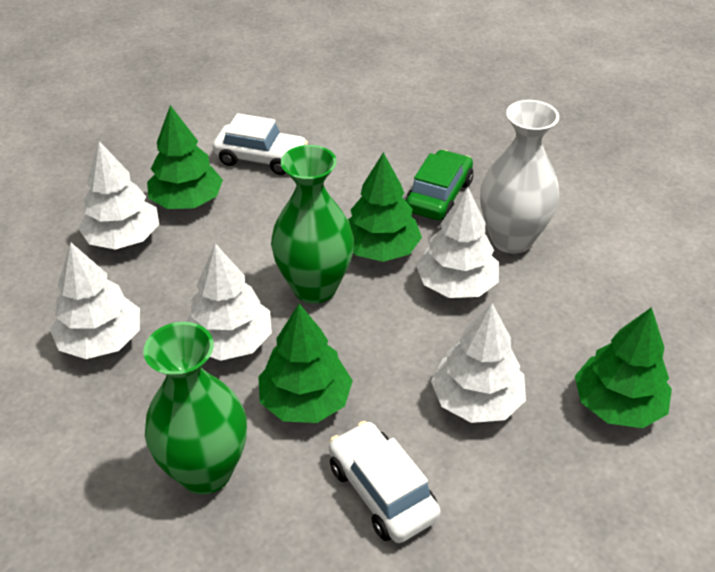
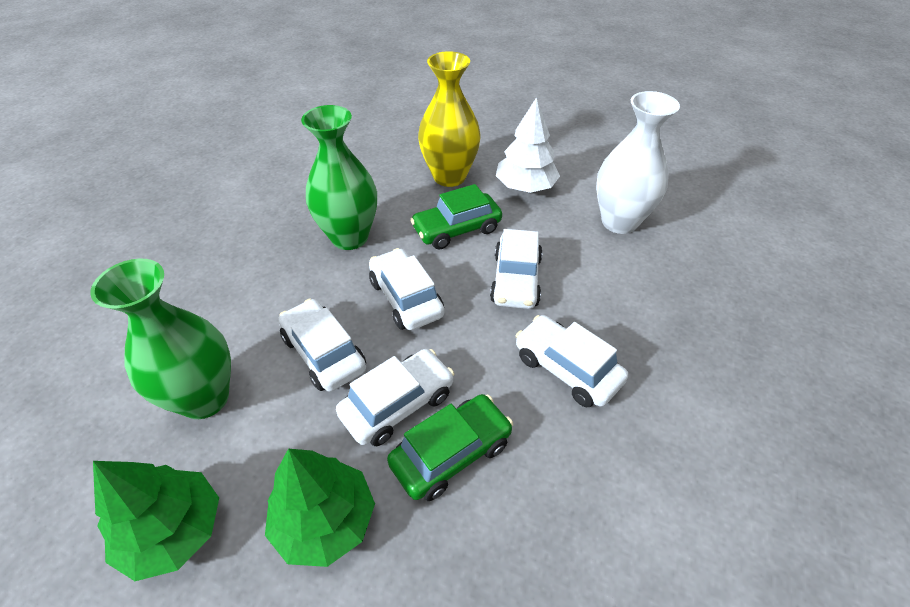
green car: [405,150,473,220] = 1 -> [387,394,513,501] [410,184,502,249] = 2
green tree: [147,105,223,209] [258,304,353,423] [348,152,422,262] [575,307,672,428] = 4 -> [93,461,219,581] [265,449,375,567] = 2
white car: [213,113,308,175] [329,421,441,543] = 2 -> [278,299,366,392] [336,349,454,446] [369,248,445,330] [490,229,543,309] [515,315,628,408] = 5
white tree: [50,243,140,359] [79,141,159,250] [186,244,272,361] [416,187,499,298] [431,303,526,423] = 5 -> [496,97,560,193] = 1
yellow vase: none = 0 -> [418,51,481,187] = 1

